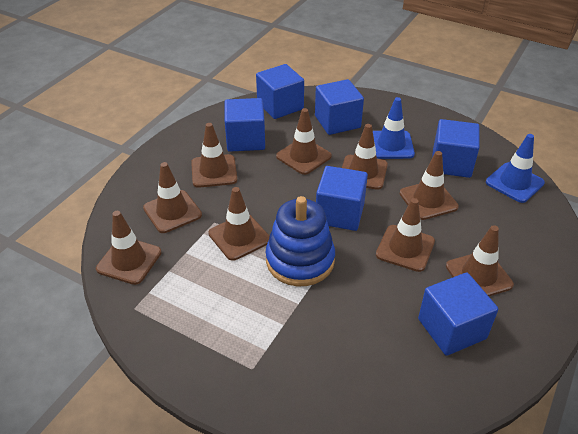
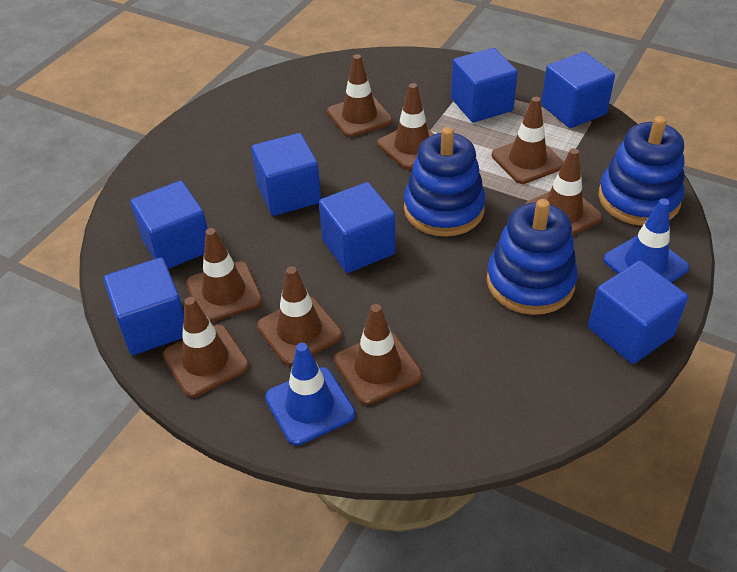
blue cube: [225,98,265,152] [256,64,304,119] [315,79,364,135] [316,166,368,231] [418,273,498,356] [432,119,480,178] = 6 -> [103,257,184,355] [130,181,207,269] [251,133,321,216] [319,182,395,273] [451,48,518,122] [541,52,615,128] [588,261,688,364] = 7
blue stacking toy: [266,196,335,286] = 1 -> [404,127,486,237] [486,199,578,315] [598,116,685,226] = 3
brown traffic cone: [96,211,162,285] [143,162,202,233] [191,123,237,188] [209,187,269,261] [276,108,332,175] [342,124,388,190] [376,198,435,272] [400,151,459,220] [446,225,514,296] = 9 -> [163,297,249,397] [186,228,263,322] [257,266,342,365] [327,54,393,137] [334,304,422,405] [377,83,434,169] [492,97,564,184] [525,148,603,236] = 8

